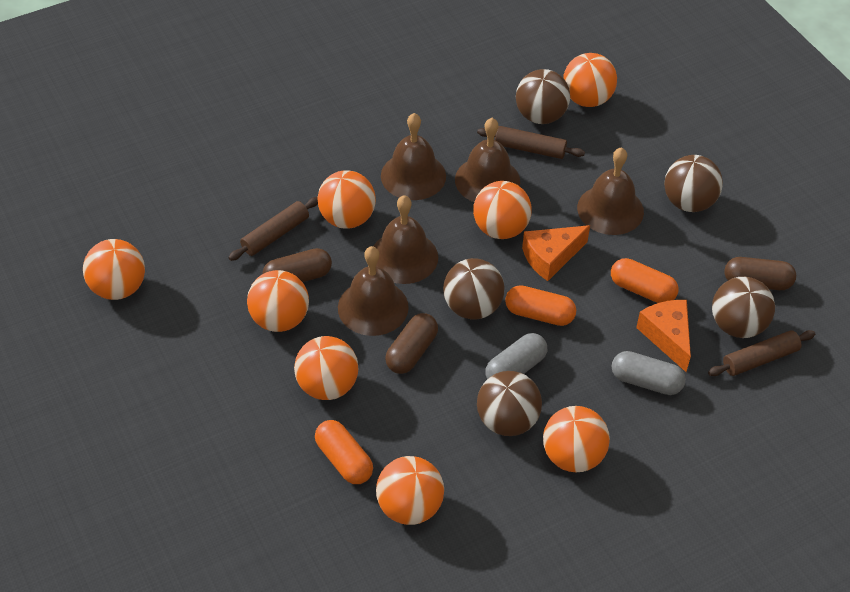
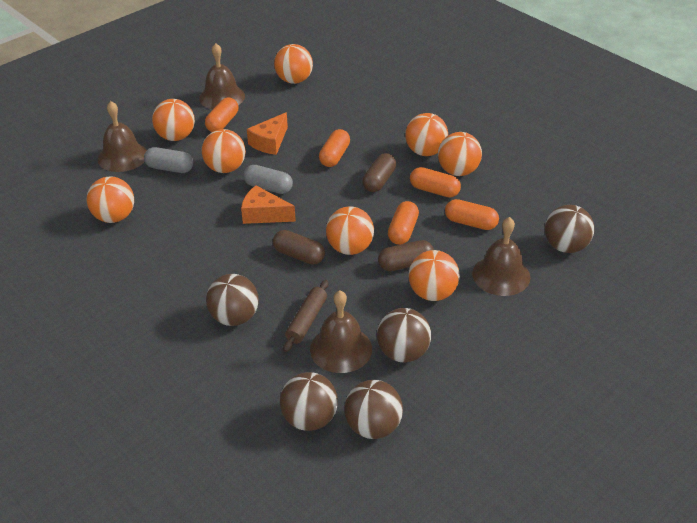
brown bell: [338,246,409,336] [373,195,438,284] [381,113,446,200] [455,118,520,202] [577,147,644,235] = 5 -> [98,101,147,172] [199,43,245,109] [310,290,372,373] [472,217,530,296] = 4
brown rolling pin: [228,197,318,261] [477,126,585,159] [708,330,815,376] = 3 -> [283,280,328,352] = 1
orange capsule: [315,420,373,484] [505,285,576,326] [611,258,679,303] = 3 -> [205,97,238,132] [319,129,350,167] [388,201,419,245] [410,167,461,197] [445,199,499,230] = 5

